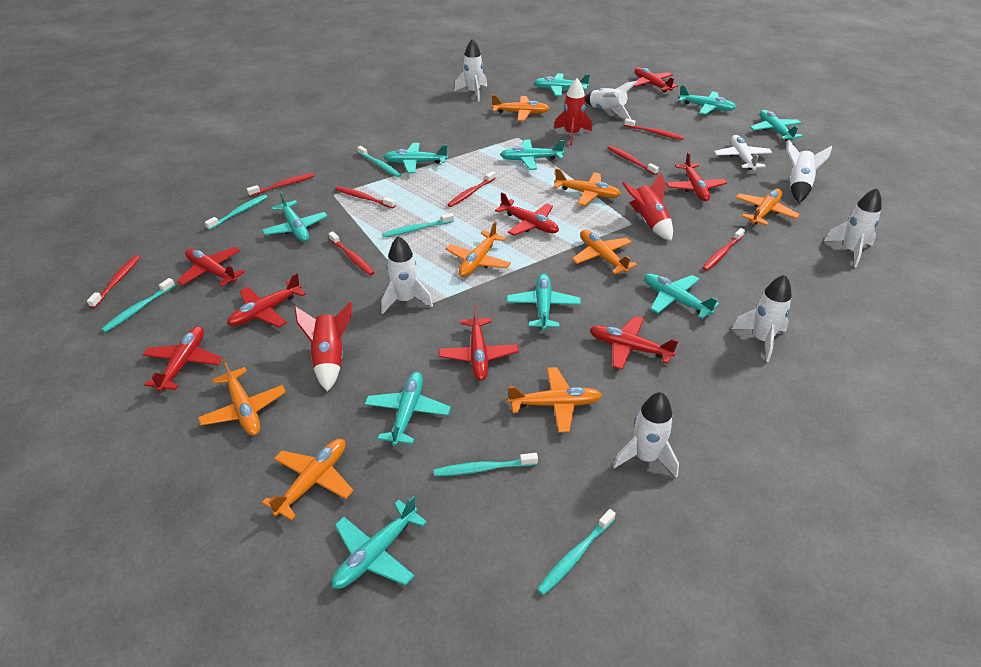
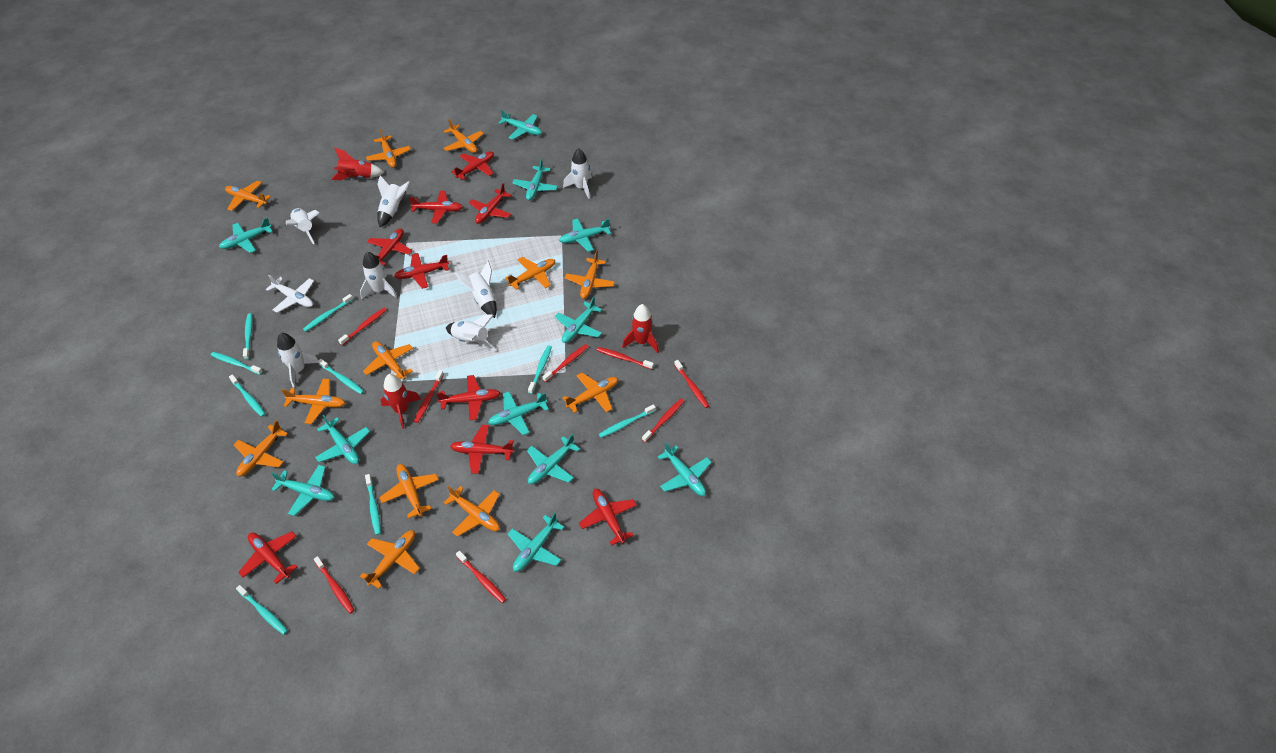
orange plane: [198,359,286,436] [262,439,354,521] [446,221,511,277] [491,95,550,121] [507,367,602,433] [554,169,621,206] [572,230,637,274] [735,188,800,226] = 8 -> [225,181,271,211] [234,420,288,476] [282,378,345,424] [360,530,420,589] [363,341,413,379] [366,129,411,168] [379,464,439,519] [443,486,500,537] [444,119,484,153] [505,257,555,290] [563,373,618,413] [565,251,615,299] = 12
red plane: [143,326,222,392] [177,247,245,286] [227,273,306,327] [439,305,519,381] [495,192,559,236] [590,316,678,370] [634,67,678,93] [666,152,727,201] = 8 -> [238,532,297,584] [367,229,412,266] [394,253,449,289] [409,191,463,223] [436,375,501,420] [450,425,514,474] [451,151,494,180] [469,183,511,224] [579,489,637,546] = 9
turquoise plane: [262,191,328,242] [332,496,427,589] [365,372,451,446] [383,143,448,173] [500,140,565,170] [507,273,581,330] [534,73,590,96] [644,274,719,319] [678,85,736,115] [750,110,803,141] = 10 -> [219,217,273,253] [271,465,334,516] [315,414,370,464] [488,391,549,435] [498,110,542,140] [508,513,564,572] [512,159,558,200] [527,434,580,484] [555,297,602,343] [559,218,611,252] [658,442,711,496] = 11
turquoise toothbrush: [101,278,175,333] [205,194,267,230] [357,146,401,177] [382,213,454,237] [434,453,538,476] [537,509,616,595] = 6 -> [211,352,263,375] [229,374,266,417] [236,585,288,635] [243,313,253,360] [303,294,354,332] [318,359,364,394] [365,474,381,535] [528,345,552,394] [599,404,656,438] = 9

